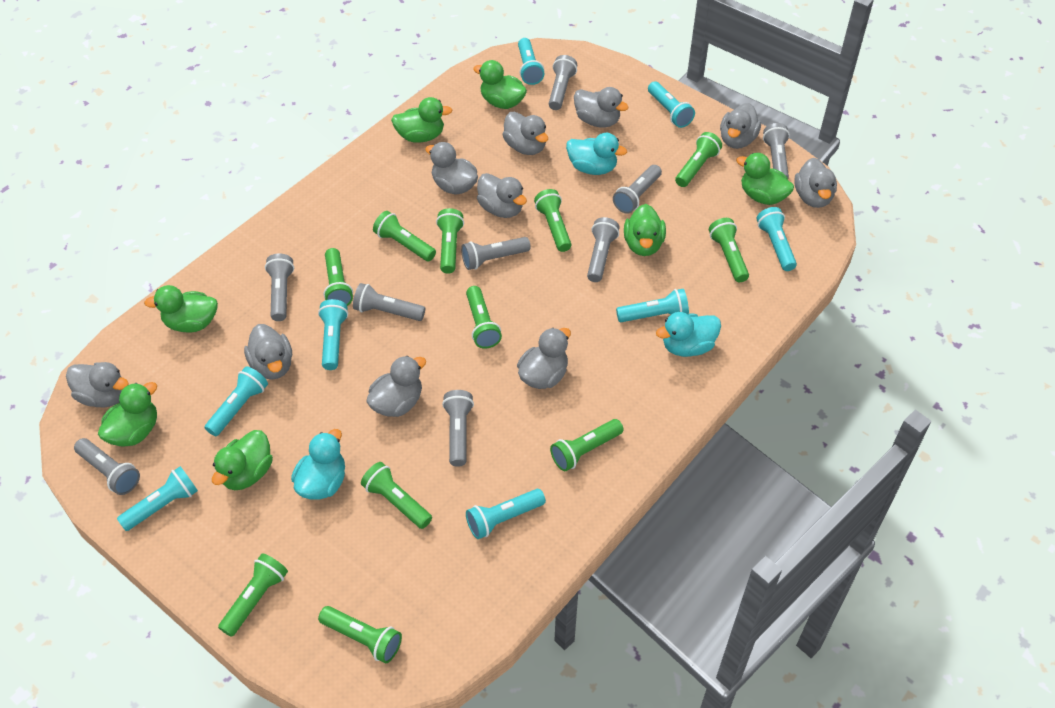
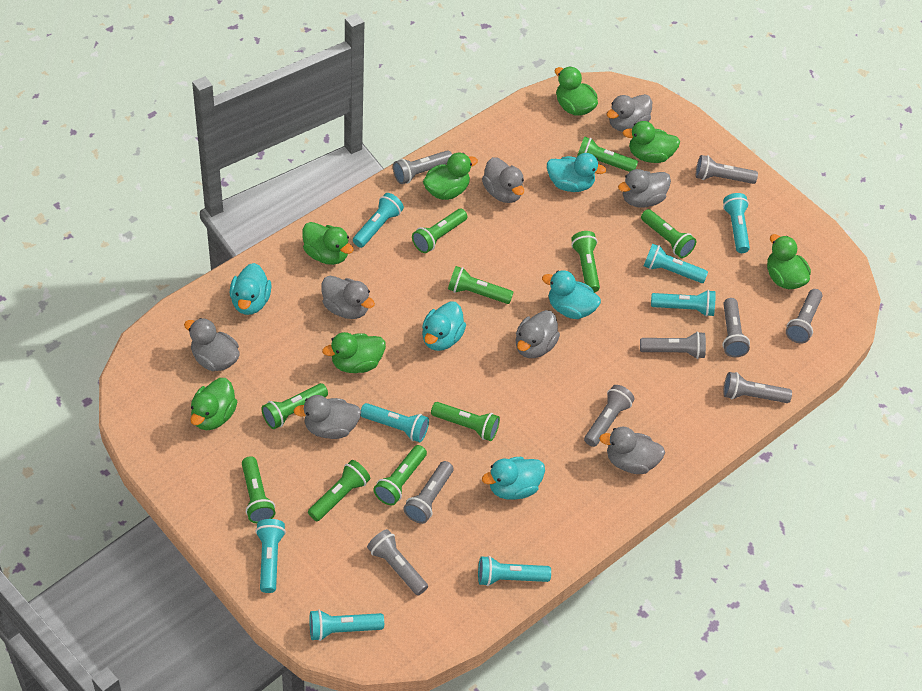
green flashlight: [218,553,288,637] [318,606,402,663] [324,248,353,306] [361,462,432,529] [373,211,436,261] [436,208,464,274] [466,286,502,349] [534,189,571,252] [550,419,624,471] [675,132,722,187] [709,218,749,282] = 11 -> [242,456,276,523] [262,383,328,429] [308,460,370,521] [374,445,427,506] [412,209,467,253] [431,402,500,441] [448,266,513,304] [571,231,600,293] [577,136,638,172] [641,209,696,258] = 10
grey duck: [66,362,129,407] [244,324,292,380] [366,356,426,417] [425,142,478,195] [477,173,527,218] [502,112,548,155] [517,328,571,389] [574,87,628,128] [720,103,761,149] [794,158,837,208] = 10 -> [184,318,240,371] [293,395,361,439] [321,276,375,319] [482,157,524,203] [515,310,560,358] [599,427,665,474] [607,94,652,132] [618,169,671,208] = 8
turquoise duck: [291,429,345,500] [566,133,627,175] [656,312,721,357] = 3 -> [230,263,272,315] [422,302,466,351] [482,457,545,500] [542,270,601,319] [547,153,606,192] = 5

